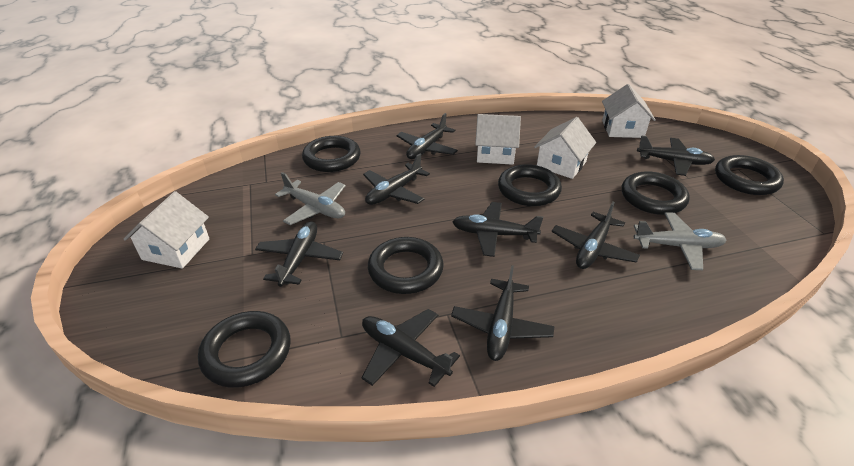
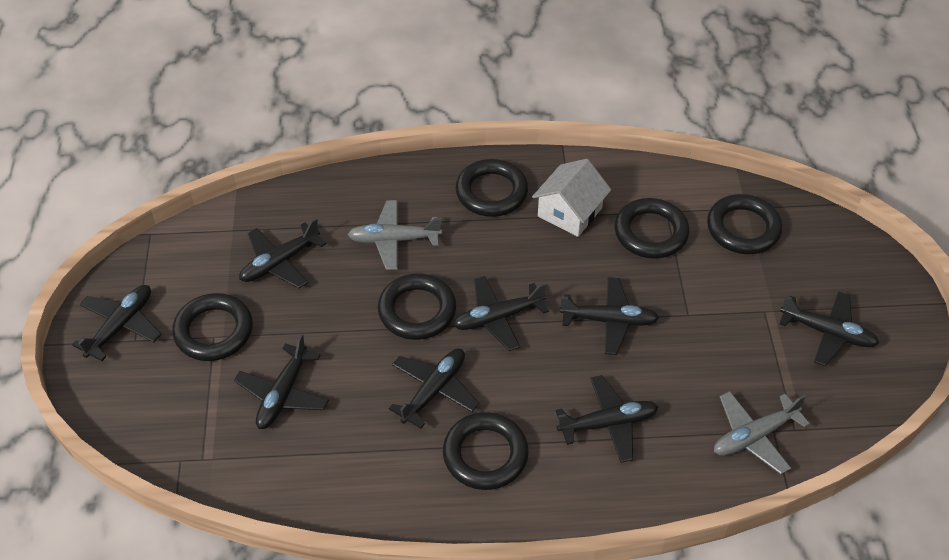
white house: [124,191,209,269] [475,114,521,165] [534,117,596,179] [602,84,656,138] = 4 -> [532,159,611,237] = 1

